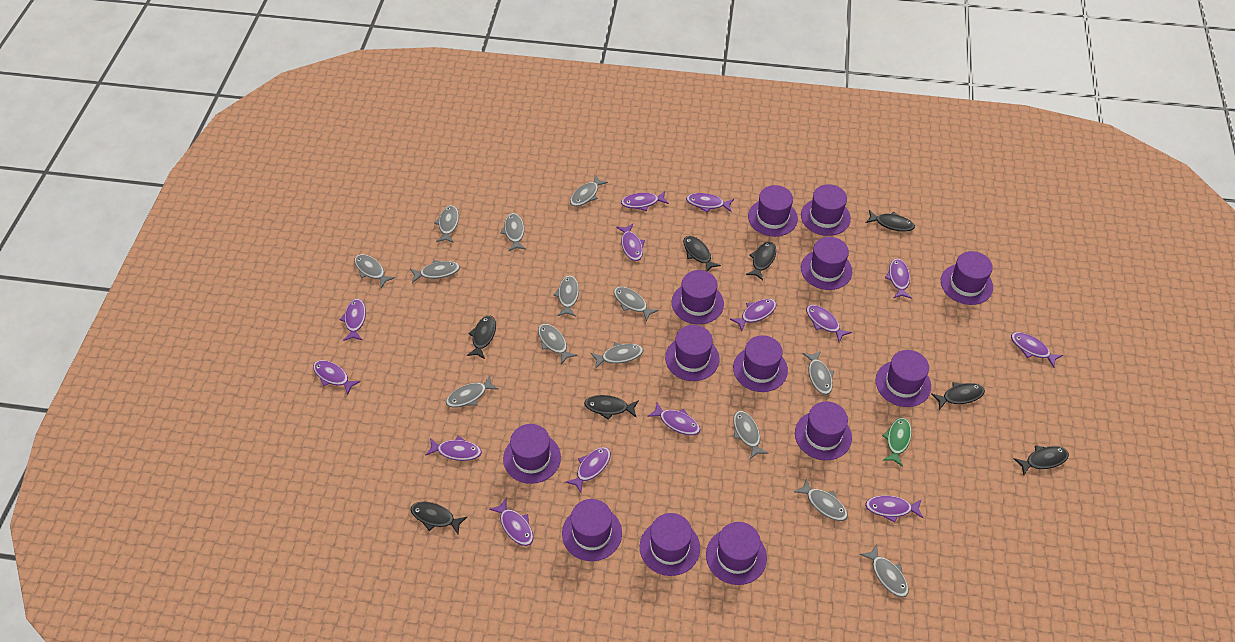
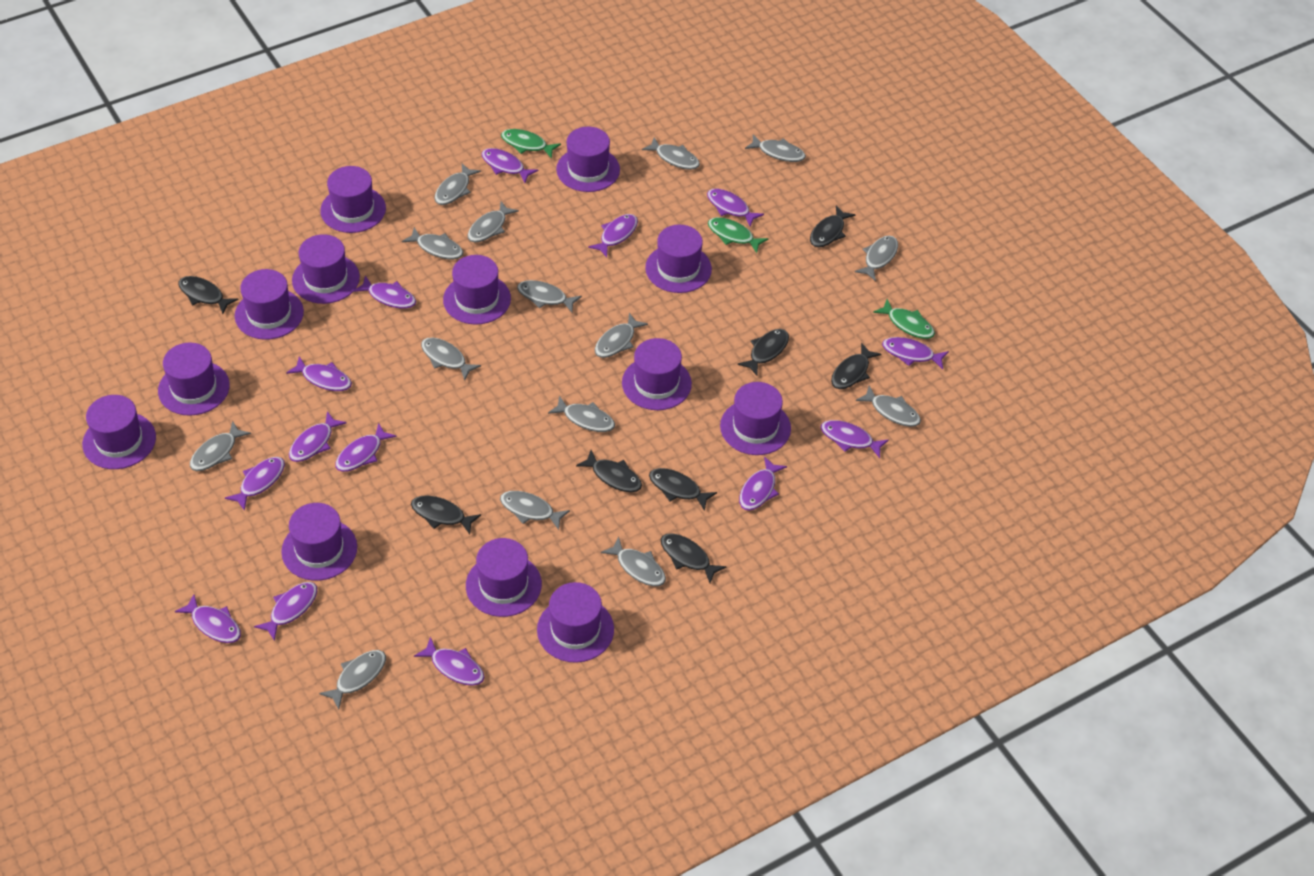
green fish: [882,418,912,467] = 1 -> [501,129,561,159] [708,217,768,253] [873,299,935,339] = 3
grey fish: [354,254,395,288] [410,260,460,283] [434,205,459,243] [446,375,499,408] [500,213,526,251] [538,324,577,364] [554,276,579,317] [570,175,608,207] [591,342,643,369] [614,287,659,322] [733,411,769,459] [794,478,848,521] [803,351,834,395] [860,545,909,597] = 14 -> [190,421,251,471] [319,650,386,709] [402,227,464,259] [421,337,481,380] [434,163,481,205] [468,201,519,242] [500,491,570,530] [517,280,582,312] [548,396,615,432] [595,313,648,358] [601,536,666,586] [642,137,700,170] [745,134,806,162] [855,236,898,281] [856,386,921,427] = 15

